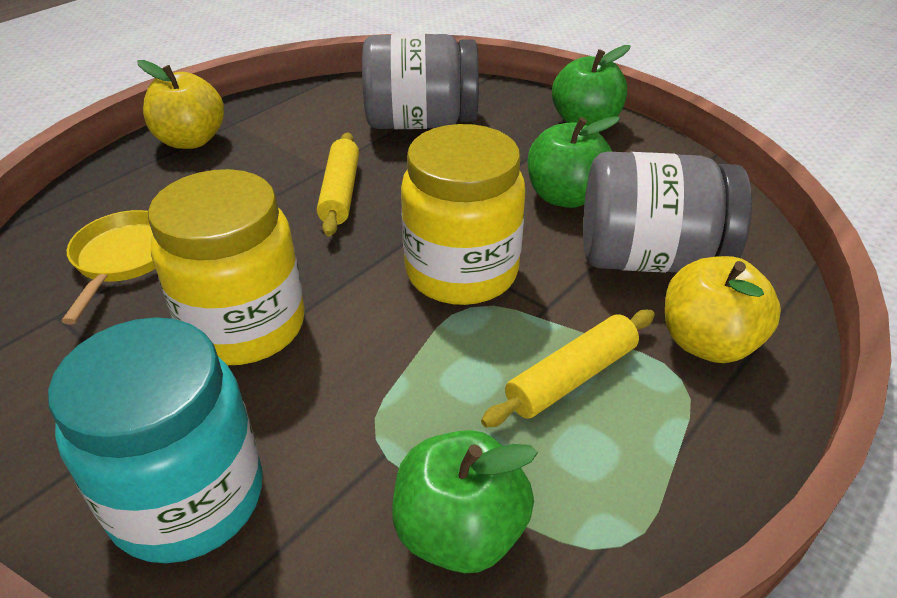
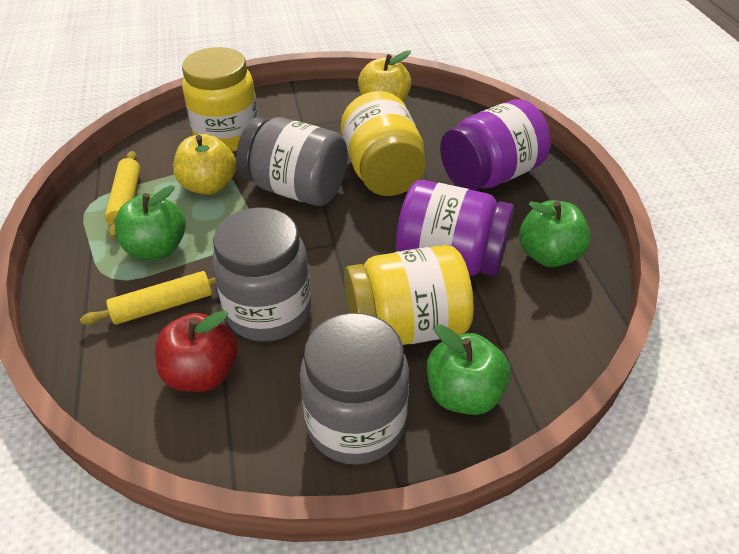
grey jar: [362,34,479,129] [583,152,752,273] = 2 -> [212,207,311,342] [236,117,348,206] [300,313,409,465] = 3
purple jar: none = 0 -> [396,180,514,276] [440,99,551,191] = 2
red apple: none = 0 -> [155,310,238,392] = 1
turquoise jar: [48,317,263,563] = 1 -> none = 0
yellow jar: [148,169,305,365] [401,124,525,305] = 2 -> [182,47,258,152] [341,91,426,196] [344,245,474,345] = 3
yellow pan: [61,210,156,325] = 1 -> none = 0

